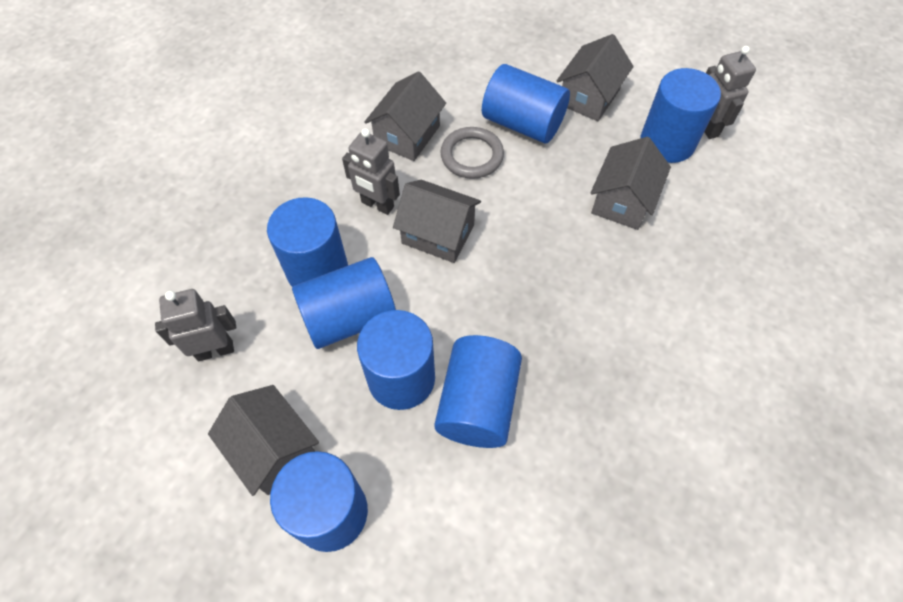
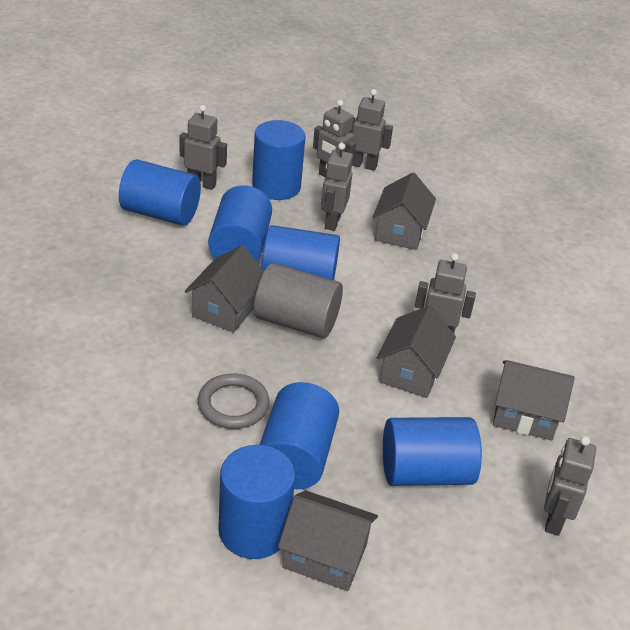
grey cylinder: none = 0 -> [254,263,343,338] = 1
grey robot: [155,289,236,361] [342,128,400,215] [704,46,756,139] = 3 -> [180,105,227,190] [313,100,356,177] [321,143,353,231] [350,89,393,171] [415,253,476,333] [544,436,596,536] = 6

